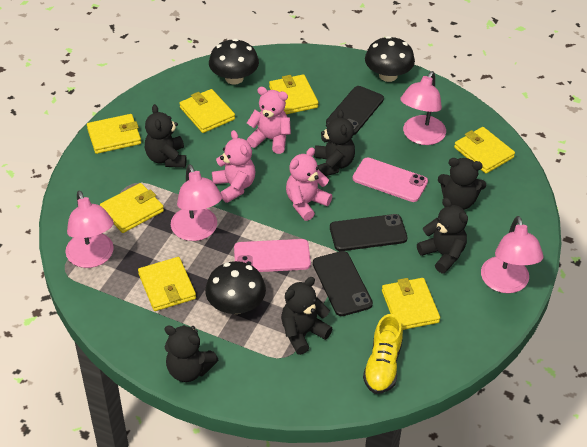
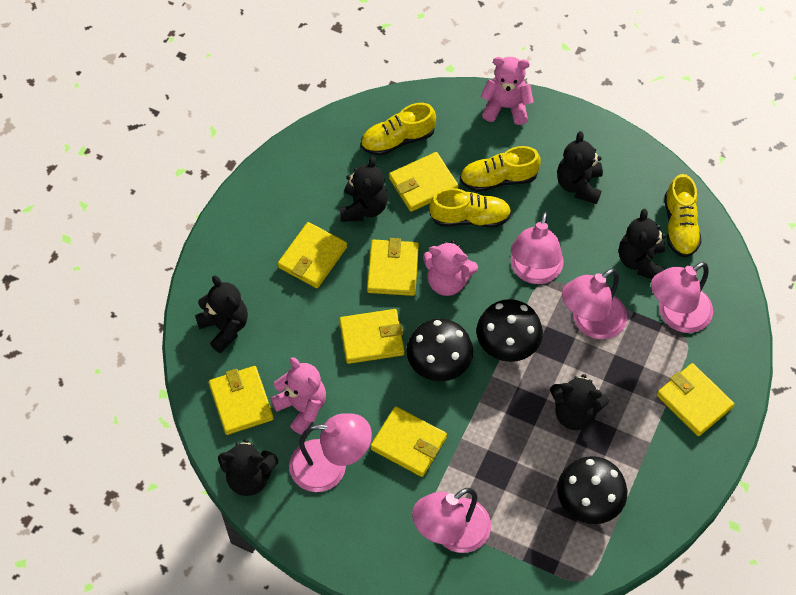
black phone: [313,251,373,316] [326,86,384,135] [330,214,407,251] = 3 -> none = 0
pink lamp: [66,191,114,268] [171,164,222,241] [400,71,446,145] [481,216,544,293] = 4 -> [289,413,372,492] [412,488,491,553] [511,212,564,284] [562,268,627,339] [651,262,713,333] = 5
pink phone: [234,239,311,272] [352,158,428,202] = 2 -> none = 0
yellow shoe: [363,314,403,394] = 1 -> [361,103,436,156] [429,188,511,228] [460,146,541,192] [665,174,701,258] = 4

